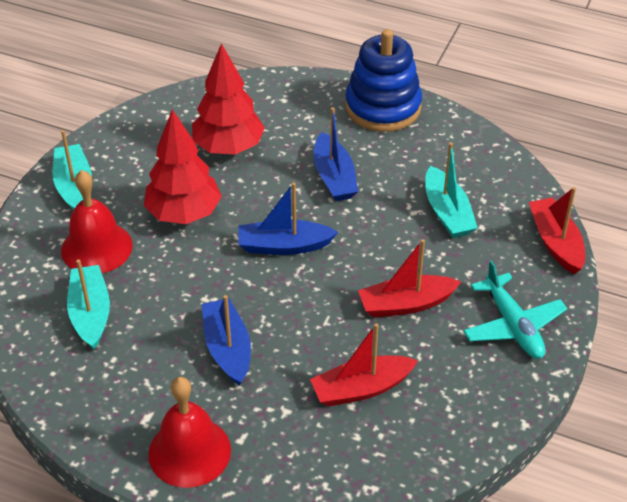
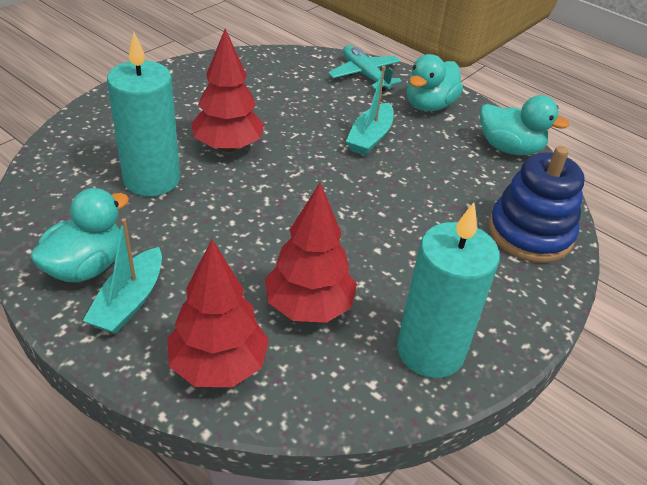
blue boat: [202,295,251,386] [239,182,338,255] [314,107,358,201] = 3 -> none = 0
red bell: [61,170,133,273] [148,377,231,488] = 2 -> none = 0
red boat: [310,323,418,407] [358,239,461,318] [529,187,585,274] = 3 -> none = 0
red tree: [144,109,222,224] [192,43,265,155] = 2 -> [167,239,269,387] [191,28,264,152] [265,182,357,323] = 3
turquoise boat: [53,130,92,210] [67,259,110,349] [425,142,478,238] = 3 -> [83,218,162,334] [346,66,393,156] = 2
turquoise candle: none = 0 -> [107,32,180,196] [397,203,500,378] = 2
turquoise duck: none = 0 -> [30,188,129,283] [407,54,463,111] [480,95,570,155] = 3

